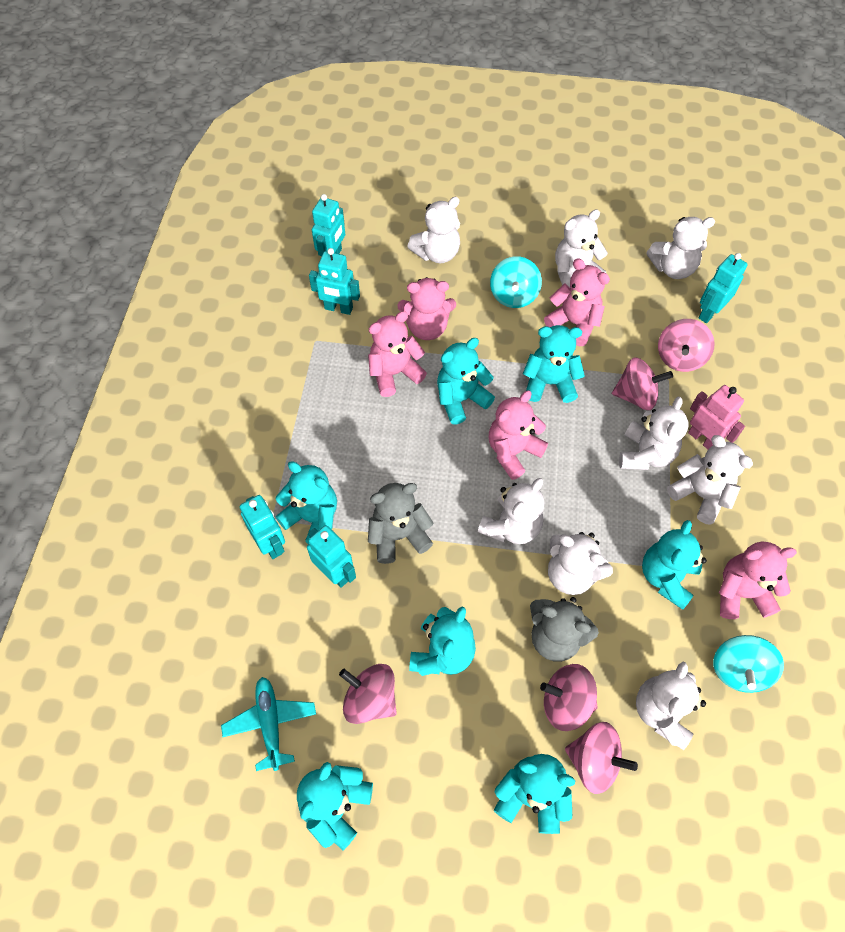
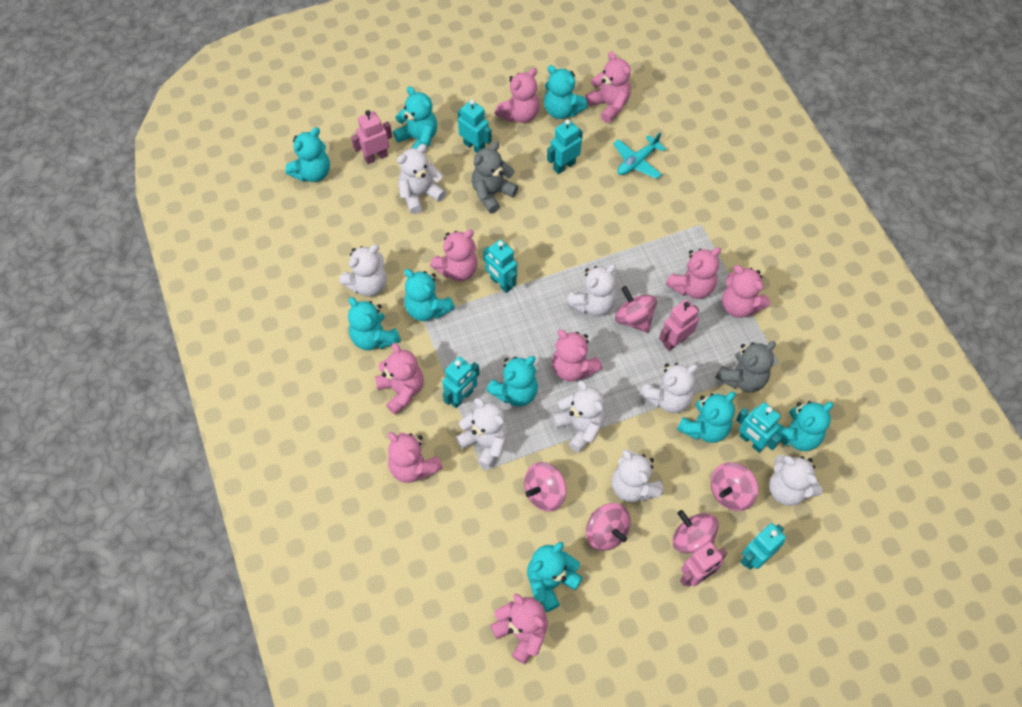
pink robot: [688,385,745,449] = 1 -> [351,110,392,164] [659,299,699,351] [680,542,727,587] = 3
pink teddy bear: [368,311,427,397] [398,277,456,340] [489,390,548,480] [544,259,610,346] [719,542,797,619] = 5 -> [375,343,424,415] [388,432,443,483] [430,230,478,281] [490,594,548,664] [495,68,540,123] [552,330,602,382] [585,51,631,123] [666,247,721,299] [722,265,770,318] = 9
turquoise robot: [240,495,285,559] [307,525,356,588] [309,248,360,315] [312,194,345,257] [699,253,747,323] = 5 -> [442,357,480,408] [457,99,492,153] [483,239,517,293] [547,119,583,174] [736,402,781,453] [740,523,786,570] = 6
turquoise spinning top: [490,256,542,308] [713,635,784,693] = 2 -> none = 0
turquoise teddy bear: [276,461,337,544] [297,762,373,850] [409,607,476,676] [437,338,495,425] [493,754,575,834] [523,325,585,403] [642,520,707,610] = 7 -> [285,127,330,182] [348,297,401,351] [393,86,437,149] [404,269,455,321] [486,356,538,406] [527,542,583,612] [544,65,588,119] [677,391,735,443] [776,401,834,451] = 9

